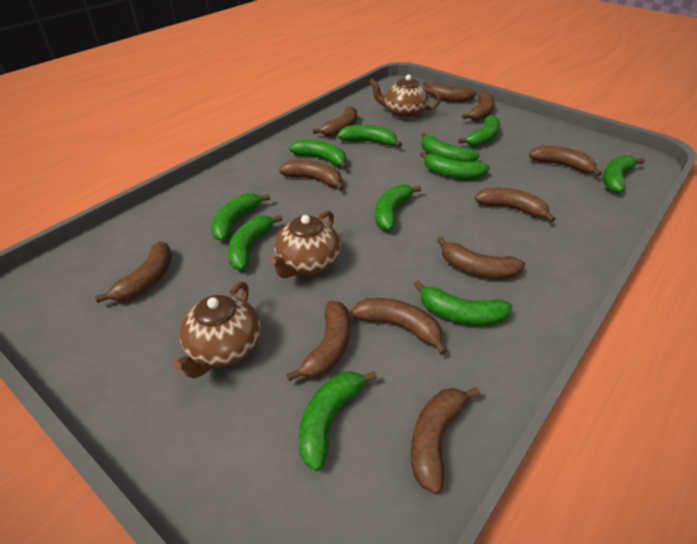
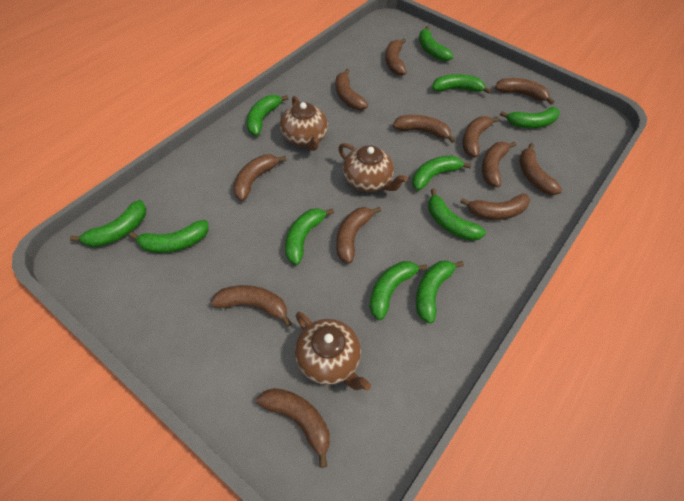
brown banana: [95,241,172,303] [279,160,344,191] [286,300,350,381] [313,106,357,137] [351,298,447,355] [411,387,480,494] [423,81,476,102] [437,236,525,278] [462,91,495,121] [475,187,555,222] [529,146,602,177] = 11 -> [211,285,292,327] [233,154,286,201] [257,388,330,468] [336,69,368,110] [336,207,381,263] [385,38,407,76] [393,115,456,143] [460,194,530,220] [462,116,499,158] [482,142,516,187] [495,78,554,105] [519,143,562,195] = 12

